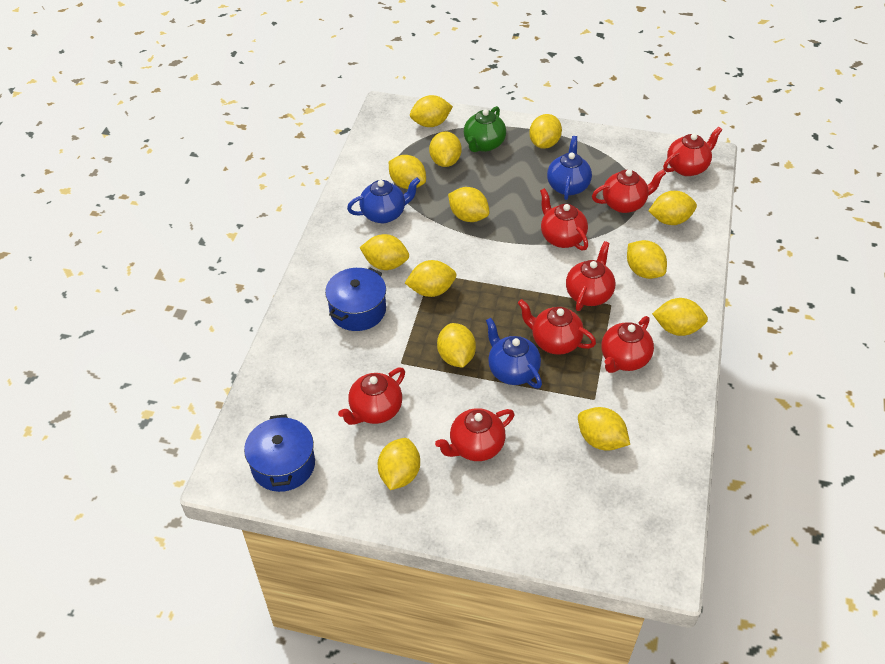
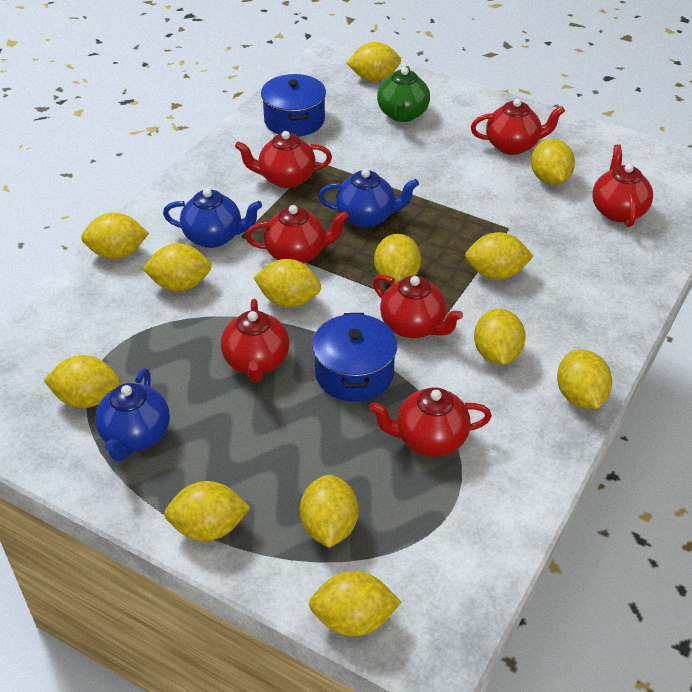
red teapot: [338,368,405,425] [435,408,514,461] [518,299,596,355] [540,188,588,251] [566,241,615,311] [592,170,666,213] [601,316,654,373] [663,127,722,176] = 8 -> [221,299,289,382] [235,131,332,188] [245,205,349,263] [369,387,492,457] [373,275,463,338] [471,99,565,155] [592,144,653,227] = 7

